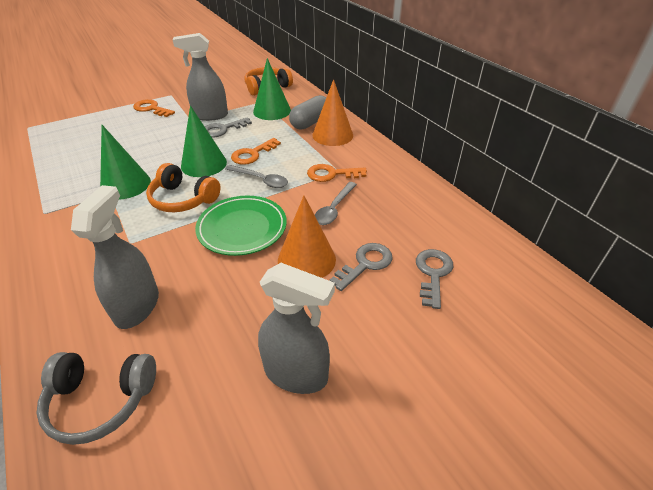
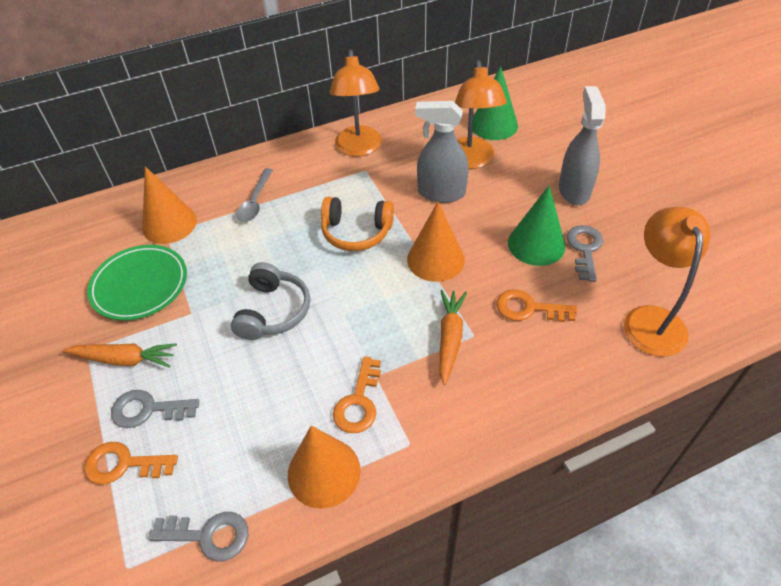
green cone: [100,125,151,200] [181,105,227,177] [253,58,291,120] = 3 -> [472,66,518,140] [508,186,565,266] = 2
grey capsule: [289,95,326,130] = 1 -> none = 0
grey spoon: [225,165,288,188] [315,182,357,225] = 2 -> [236,168,273,222] = 1
grey spray bottle: [71,185,159,329] [173,33,228,121] [258,263,335,394] = 3 -> [415,101,469,203] [559,86,606,205] = 2
orange carrot: none = 0 -> [63,343,177,367] [439,290,467,385] = 2
orange cone: [278,196,336,278] [312,79,353,146] = 2 -> [142,166,197,244] [288,426,361,509] [407,202,465,282] = 3
orange headphones: [146,163,221,212] [244,67,293,96] = 2 -> [321,197,394,251] = 1
orange lamp: none = 0 -> [330,49,382,156] [455,60,507,169] [623,207,710,357] = 3

